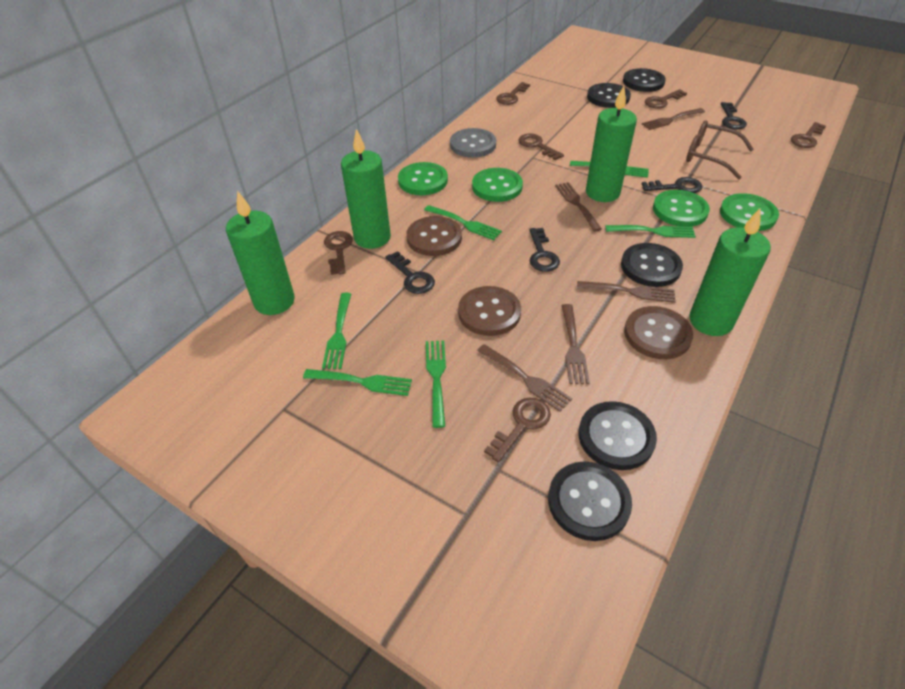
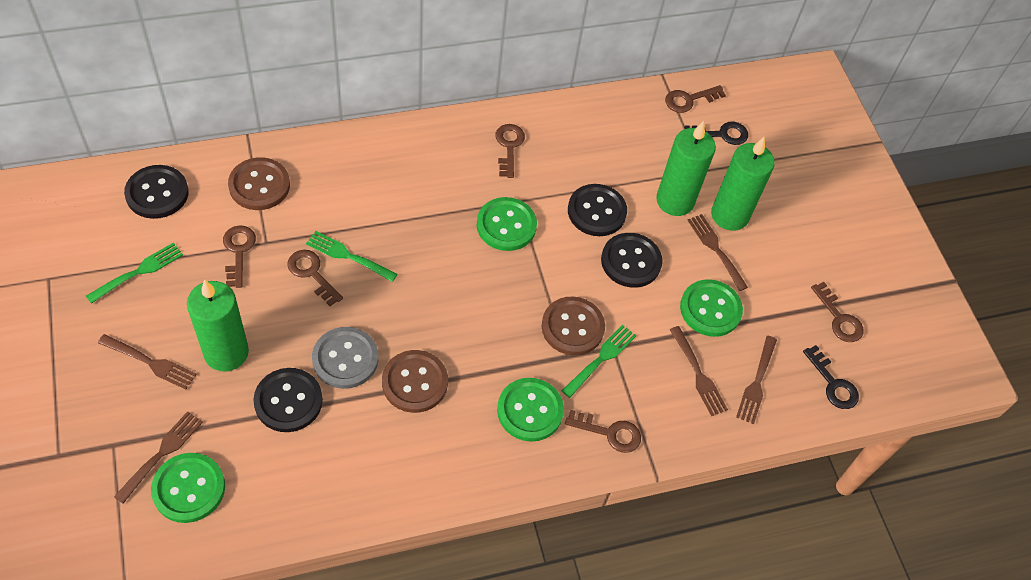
black button: [548,461,632,541] [578,401,657,470] [587,83,631,108] [621,243,683,287] [623,68,666,92] = 5 -> [124,165,189,219] [253,368,323,432] [568,184,627,236] [601,233,662,288] = 4
black key: [385,251,435,294] [529,228,560,272] [642,177,702,193] [721,102,747,130] = 4 -> [684,122,748,145] [803,345,859,409] = 2
brown glasses: [686,120,754,180] = 1 -> none = 0
green candle: [226,190,295,315] [341,129,391,249] [586,86,637,202] [689,207,771,336] = 4 -> [187,280,249,371] [656,121,716,216] [711,137,775,231] = 3
green fork: [303,369,412,396] [322,293,351,369] [424,205,502,240] [426,340,446,428] [570,161,649,178] [605,225,696,238] = 6 -> [86,242,183,304] [306,231,398,282] [562,325,636,398] = 3

